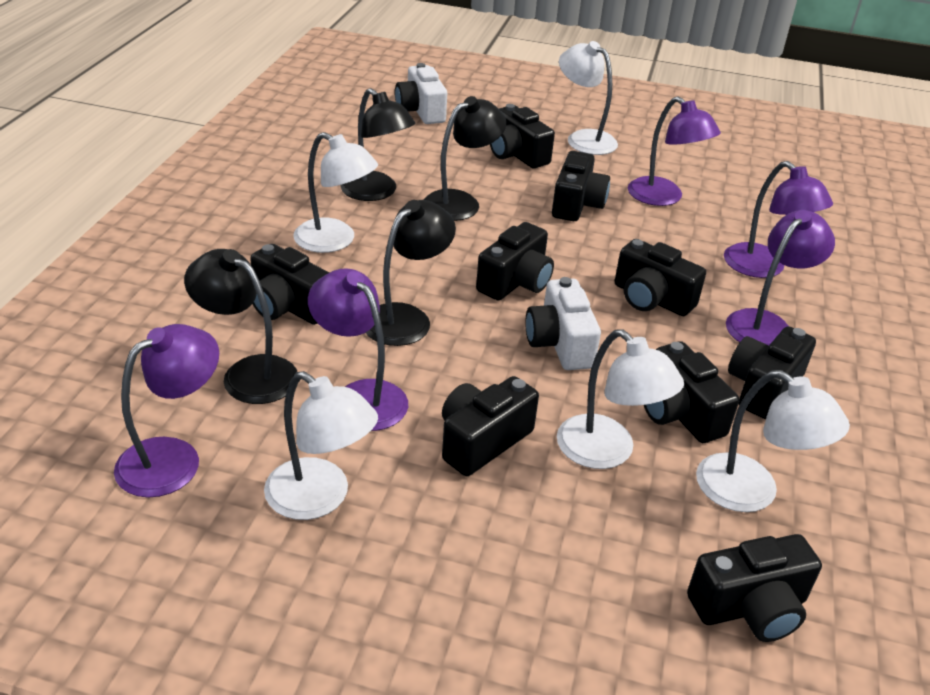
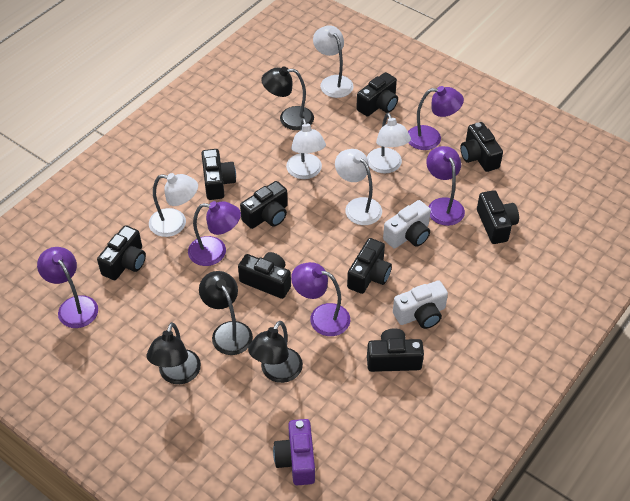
purple camera: none = 0 -> [273,419,315,485] = 1

